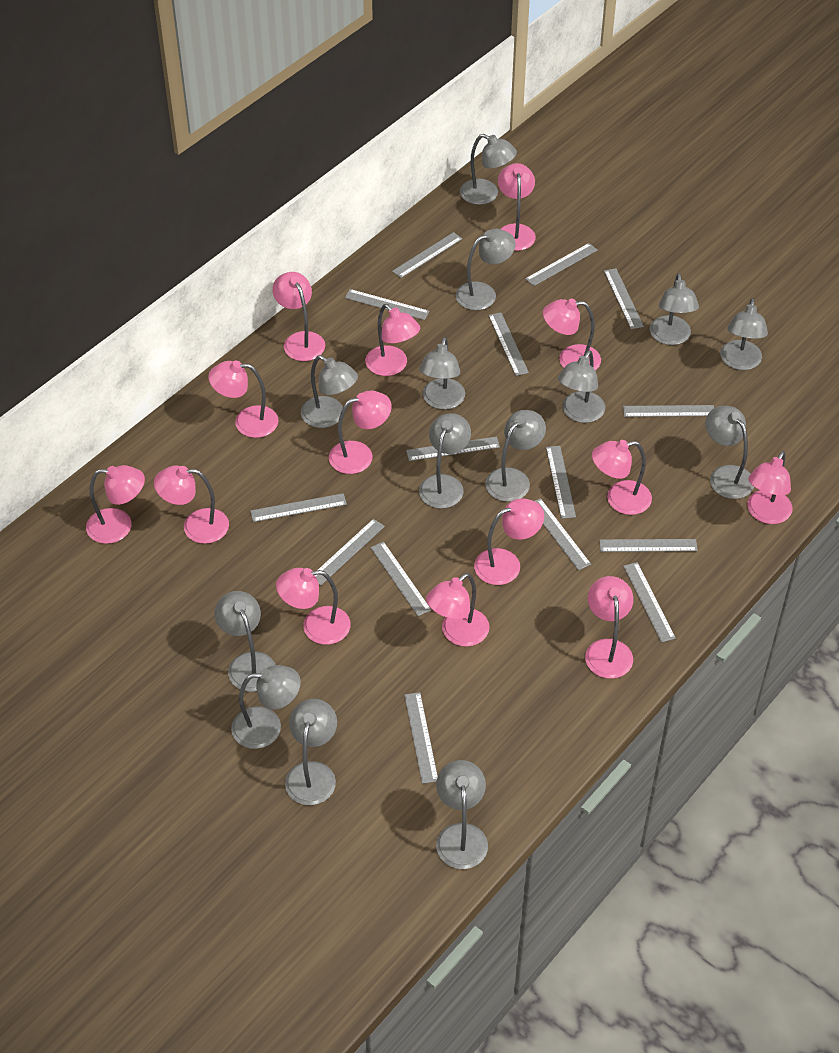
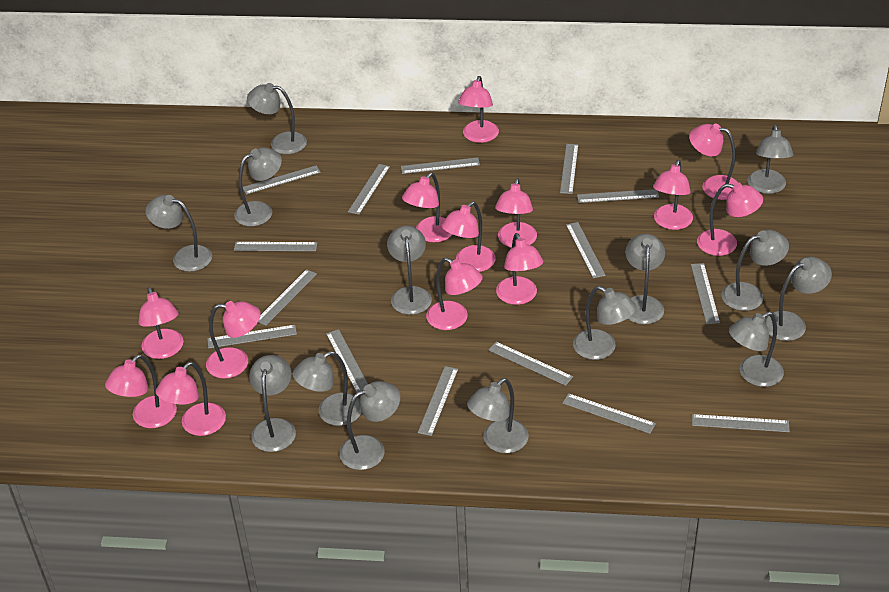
pink lamp: [86,465,145,544] [154,466,229,544] [208,361,279,438] [272,272,325,361] [276,568,351,645] [329,391,392,474] [365,304,420,376] [426,573,490,647] [474,498,544,585] [498,163,536,251] [543,298,601,370] [585,576,633,679] [592,440,652,515] [747,451,792,524] = 14 -> [105,354,177,428] [138,287,183,359] [156,362,226,436] [206,301,261,379] [402,173,452,242] [426,257,483,330] [441,201,496,272] [458,76,499,143] [495,178,537,248] [496,233,543,305] [653,160,693,230] [689,124,738,200] [697,182,763,256] = 13

